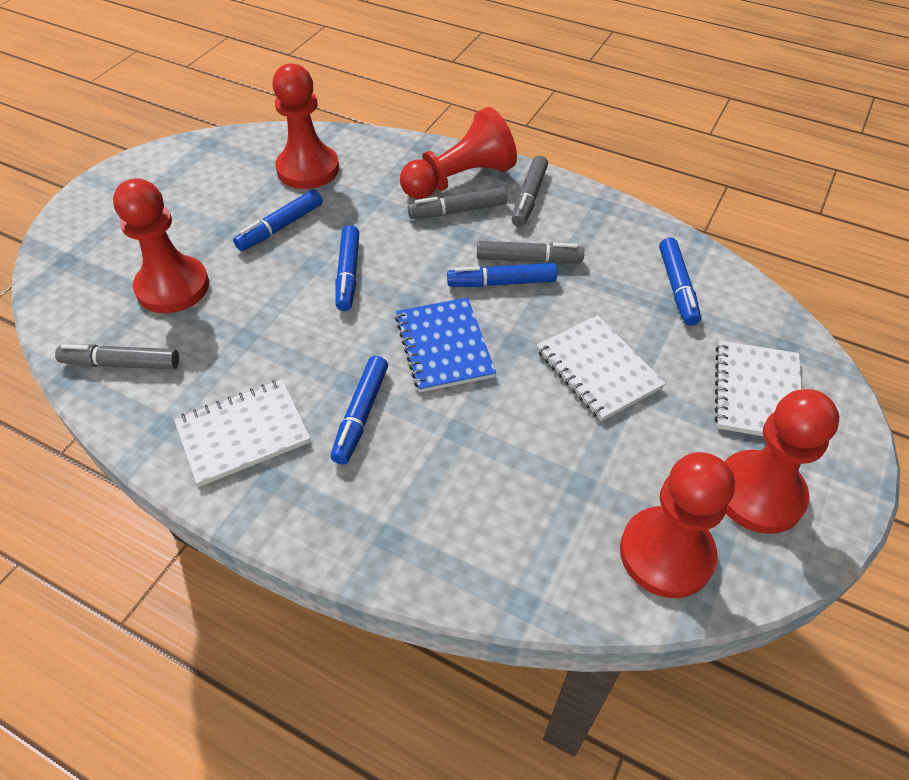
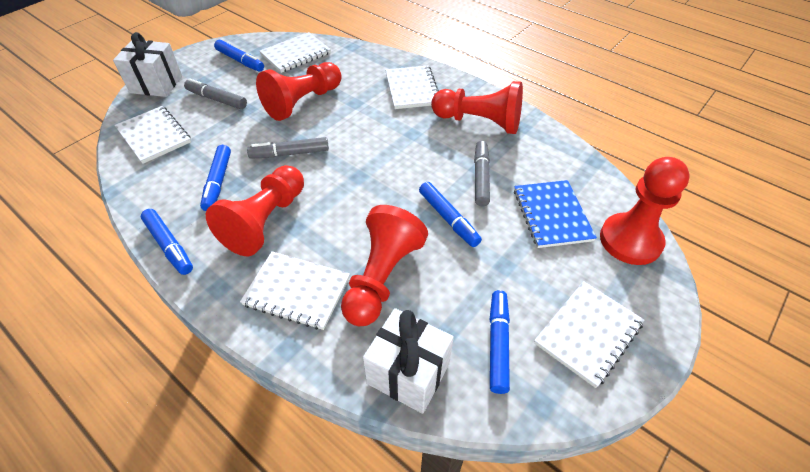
grey marker: [55,344,179,369] [408,187,508,219] [477,241,584,263] [511,155,548,227] = 4 -> [184,78,247,109] [247,137,329,159] [474,141,490,206] = 3
white gift: none = 0 -> [113,32,182,97] [363,308,454,414] = 2
white notebook: [174,379,310,487] [537,315,666,421] [715,341,802,436] = 3 -> [115,106,191,164] [240,251,350,330] [259,32,331,73] [385,65,439,109] [534,281,644,388] = 5

